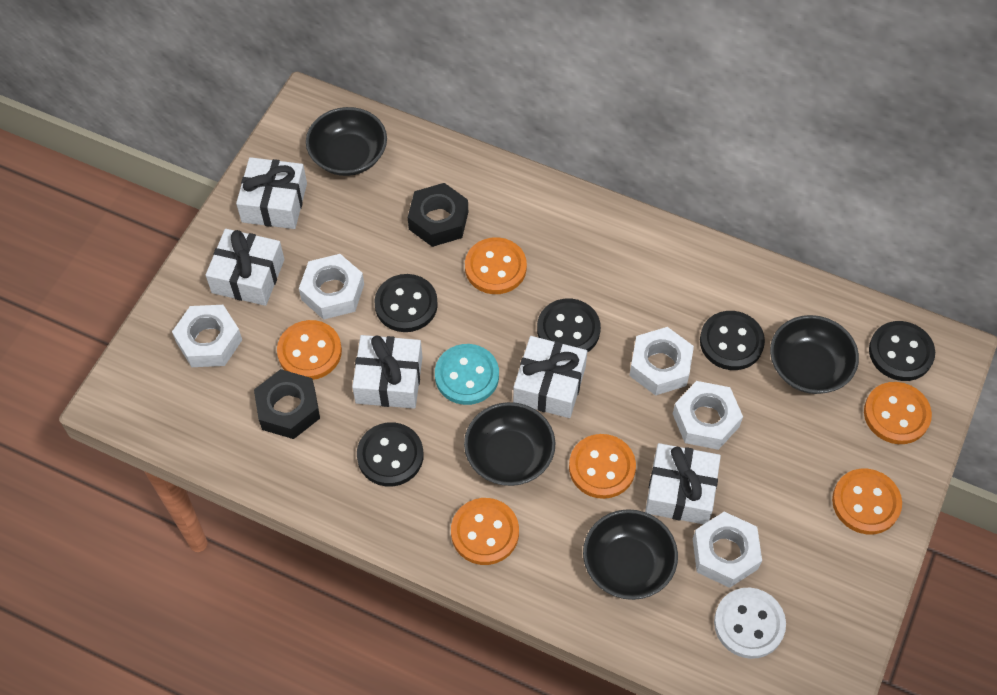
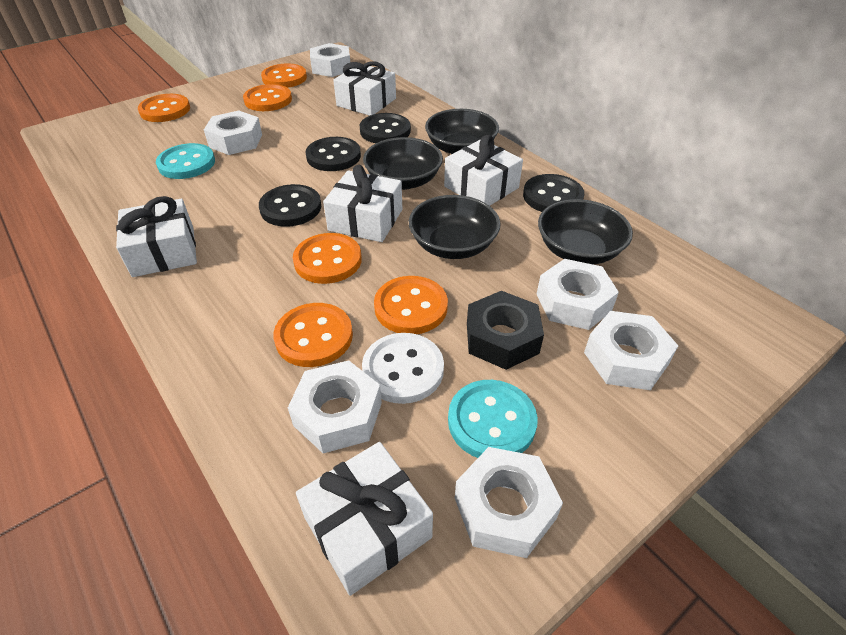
black button: [357,422,424,487] [374,274,438,332] [537,299,601,353] [700,311,765,370] [869,321,935,381] = 5 -> [259,184,321,227] [306,137,361,171] [360,113,411,143] [523,174,584,212] = 4
black nut: [254,369,320,439] [408,183,468,247] = 2 -> [467,291,544,370] = 1
turquoise button: [435,344,499,405] = 1 -> [156,143,215,179] [448,380,538,458] = 2
white nut: [172,305,242,367] [299,254,364,320] [629,327,694,396] [673,381,743,450] [693,512,762,588] = 5 -> [204,111,262,155] [288,360,382,453] [310,43,350,77] [455,447,563,558] [536,259,619,330] [584,311,678,390] = 6

